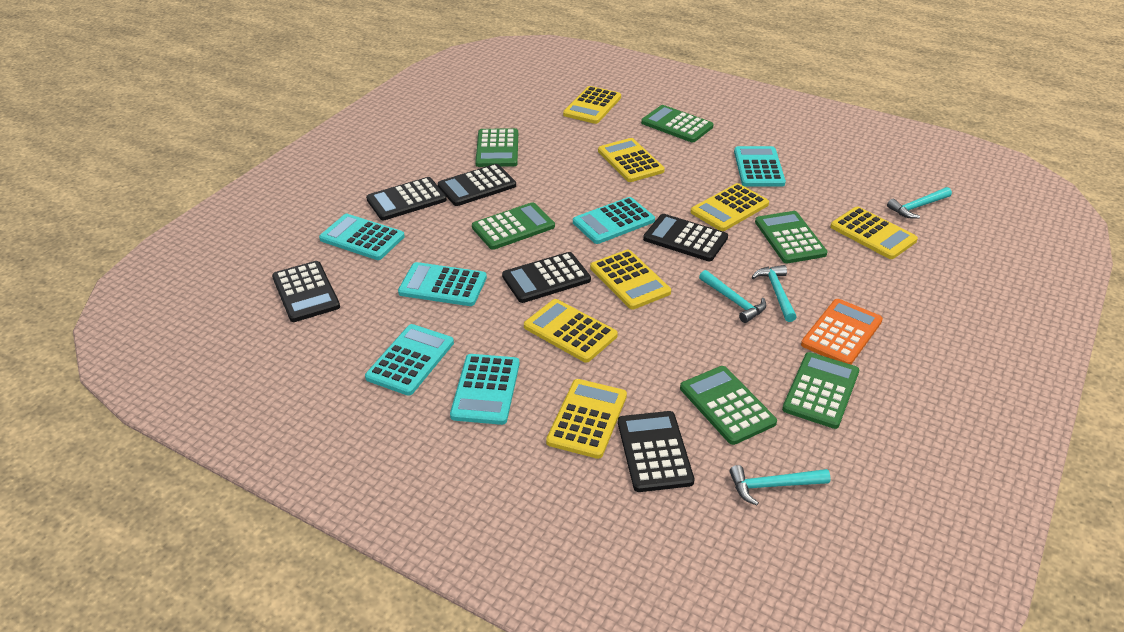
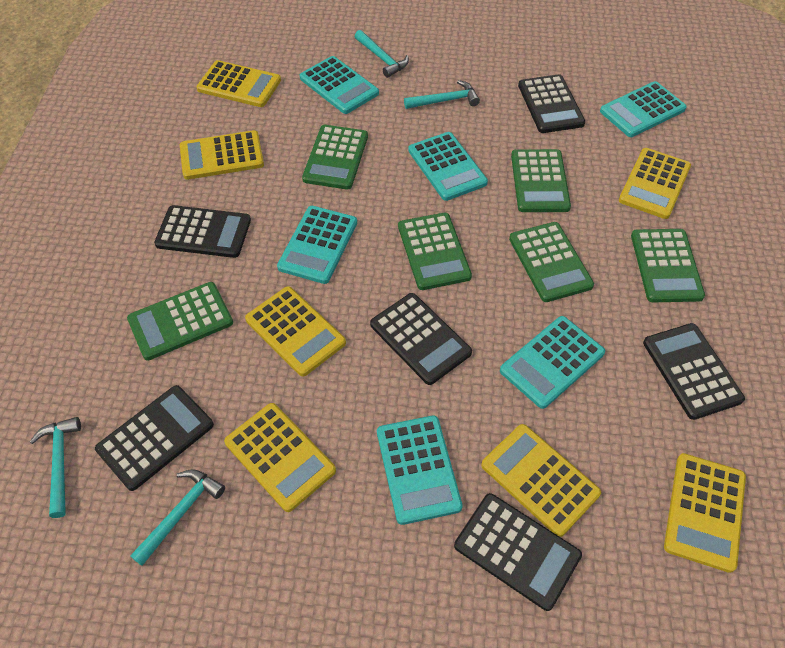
orange calculator: [801,299,883,364] = 1 -> none = 0

